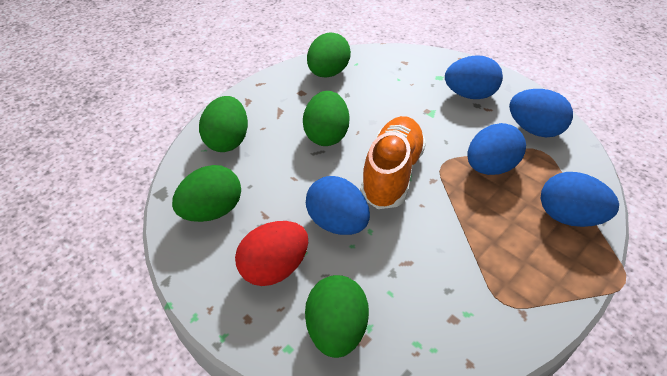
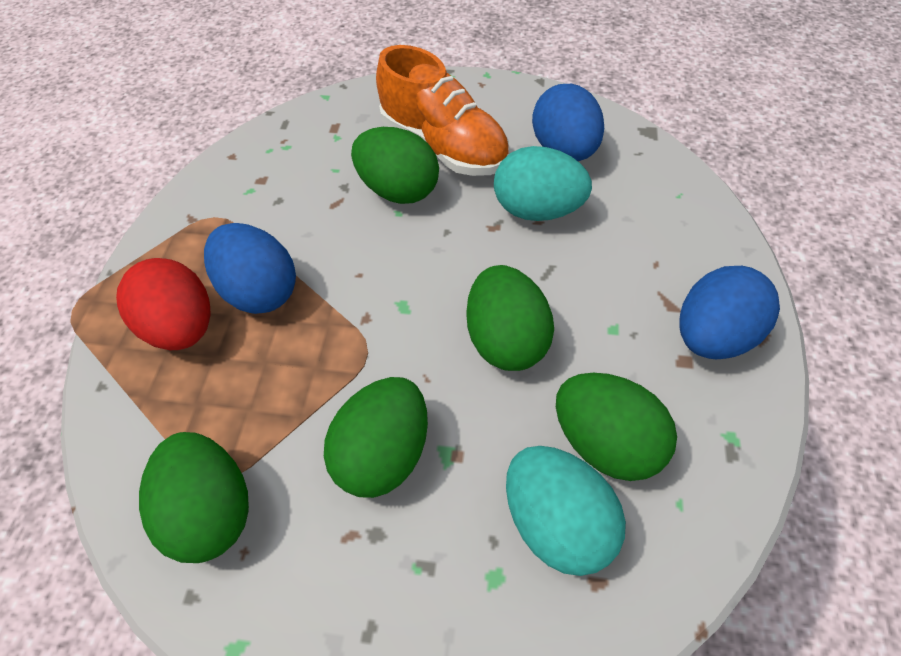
blue egg: [306,176,370,235] [445,55,503,99] [467,123,526,175] [509,89,573,137] [541,172,619,227] = 5 -> [204,223,296,314] [532,84,604,161] [679,266,780,359] = 3
turquoise egg: none = 0 -> [494,146,592,221] [506,446,626,576] = 2

